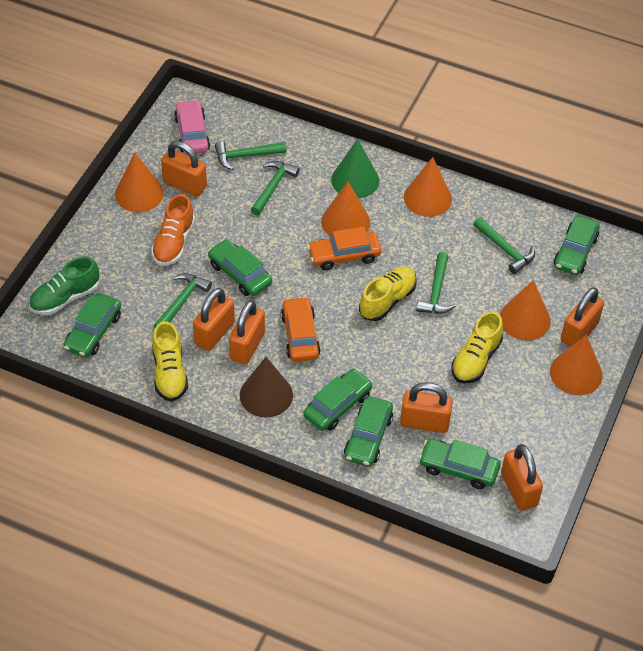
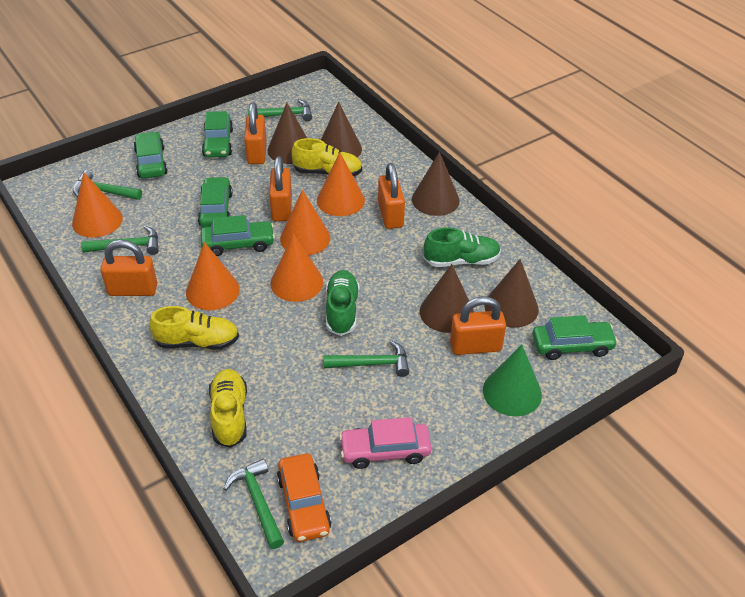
brown cone: [240,357,293,418] = 1 -> [268,103,307,164] [321,102,362,158] [412,152,460,216] [420,264,474,333] [484,259,539,328] = 5
green car: [64,293,121,358] [208,239,272,296] [303,368,373,431] [344,396,393,467] [419,439,500,489] [553,216,600,275] = 6 -> [134,131,168,179] [198,177,233,228] [201,215,275,256] [202,111,233,158] [533,315,618,360] = 5
green shoe: [29,256,99,315] = 1 -> [326,270,359,336] [424,227,501,267] = 2
orange car: [281,296,321,362] [307,227,381,270] = 2 -> [277,453,331,542] = 1
orange padlock: [161,141,207,197] [193,288,235,351] [229,300,265,365] [400,382,453,433] [501,444,543,511] [561,287,604,347] = 6 -> [101,240,157,296] [244,102,267,164] [269,156,292,221] [378,163,405,229] [450,296,506,355] = 5
orange shoe: [151,194,195,266] = 1 -> none = 0

